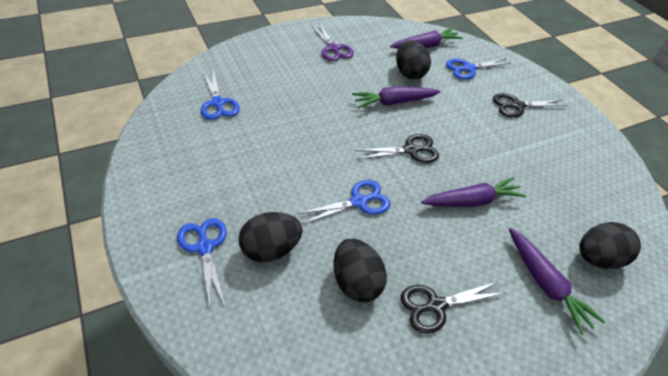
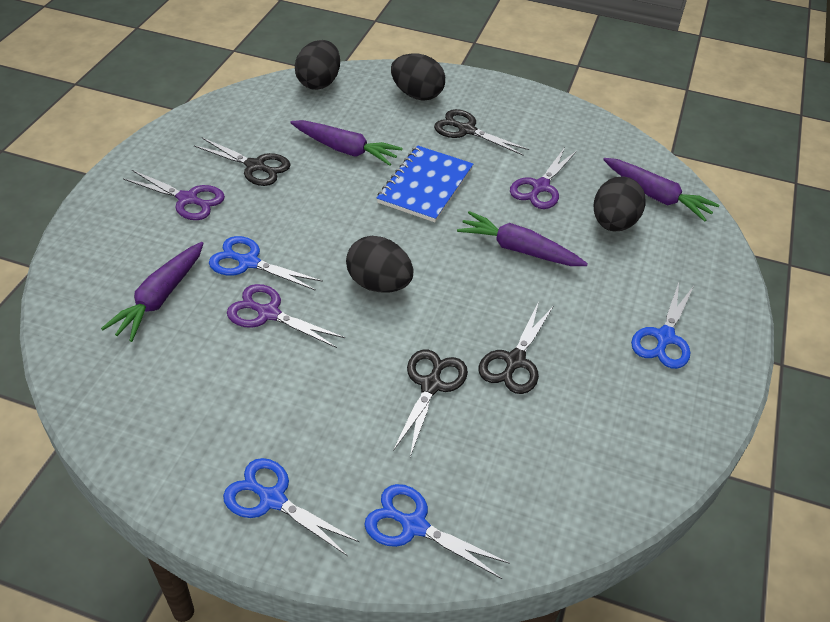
black scissors: [355,134,439,163] [401,282,505,334] [493,93,567,117] = 3 -> [194,138,291,186] [393,350,468,457] [434,109,529,155] [479,302,553,394] = 4
blue notebook: none = 0 -> [377,145,473,222] = 1
purple scissors: [311,23,354,61] = 1 -> [123,170,225,220] [227,284,345,348] [510,148,577,209] = 3

